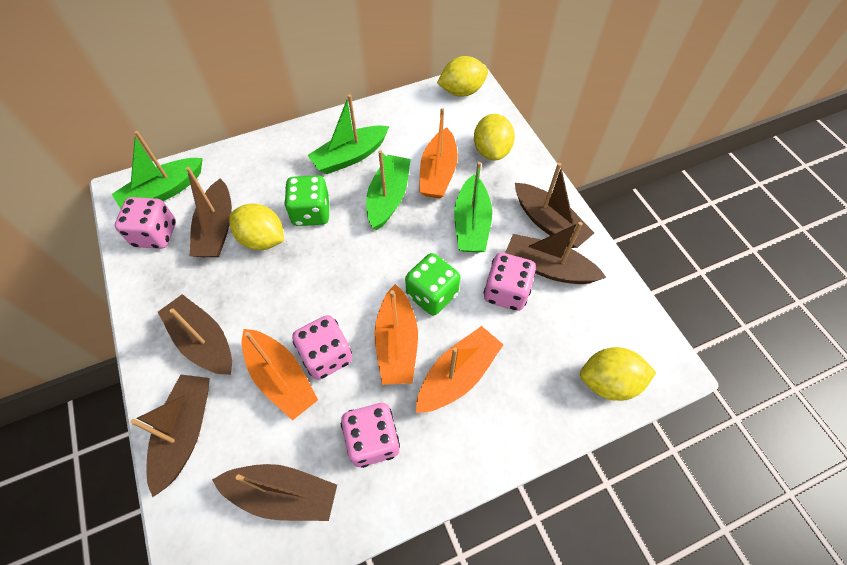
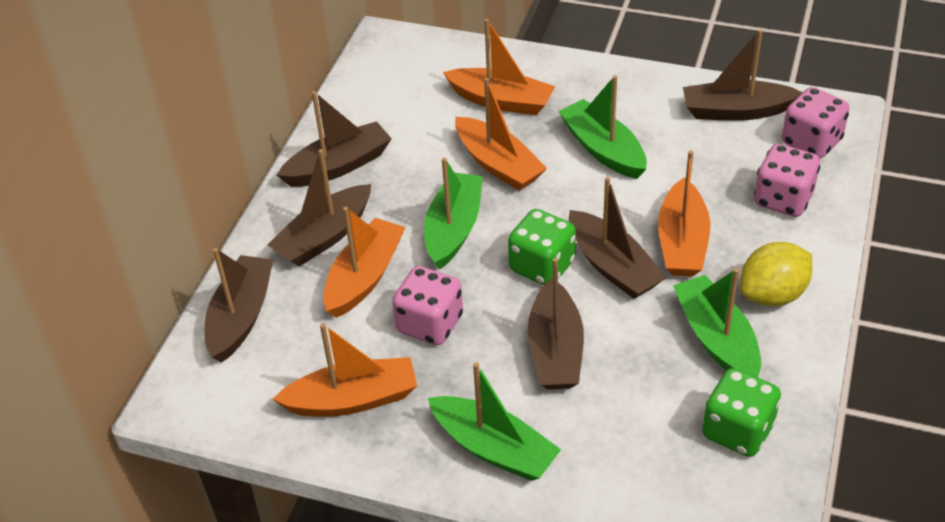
orange boat: [241,329,318,420] [374,284,418,385] [416,326,504,413] [419,108,458,199] = 4 -> [272,323,417,417] [323,206,406,318] [443,19,555,115] [455,78,547,191] [658,151,711,276] = 5
pink dice: [115,197,176,249] [292,315,352,380] [341,403,400,468] [484,253,536,311] = 4 -> [392,266,463,345] [754,144,820,217] [782,87,849,158] = 3
yellow lemon: [229,204,284,250] [437,56,488,97] [474,114,515,161] [580,347,656,401] = 4 -> [740,242,812,307] = 1

